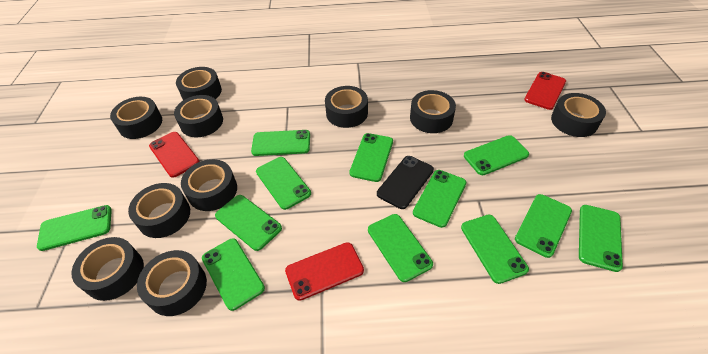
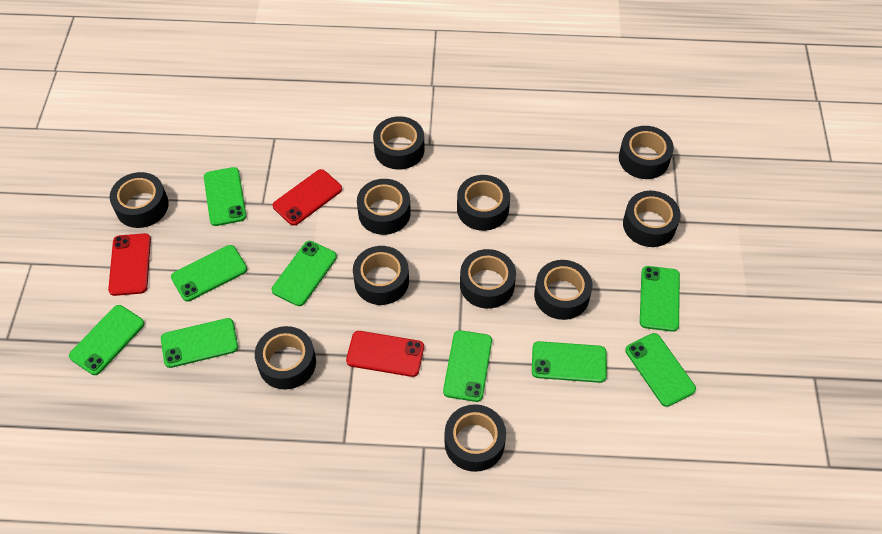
black phone: [377,156,434,209] = 1 -> none = 0
black tape: [71,237,144,301] [110,97,162,139] [128,183,190,238] [137,250,207,316] [174,95,223,137] [176,67,222,100] [181,159,237,211] [325,86,368,128] [410,90,456,133] [551,93,606,137] = 10 -> [110,172,169,228] [255,326,316,389] [353,246,409,305] [357,179,411,235] [373,116,425,170] [445,404,506,472] [457,175,510,231] [460,249,516,309] [534,260,593,320] [619,126,674,179] [623,191,681,247] = 11
green phone: [37,205,112,251] [202,238,265,311] [215,195,282,251] [251,130,310,156] [256,157,311,210] [349,133,393,182] [368,214,433,282] [413,170,466,228] [461,215,529,284] [464,135,529,175] [515,194,572,258] [579,205,623,272] = 12 -> [69,305,145,375] [161,318,238,368] [171,245,247,302] [204,167,246,226] [272,241,337,306] [443,330,492,402] [532,341,607,383] [625,333,696,407] [640,266,680,332] = 9

